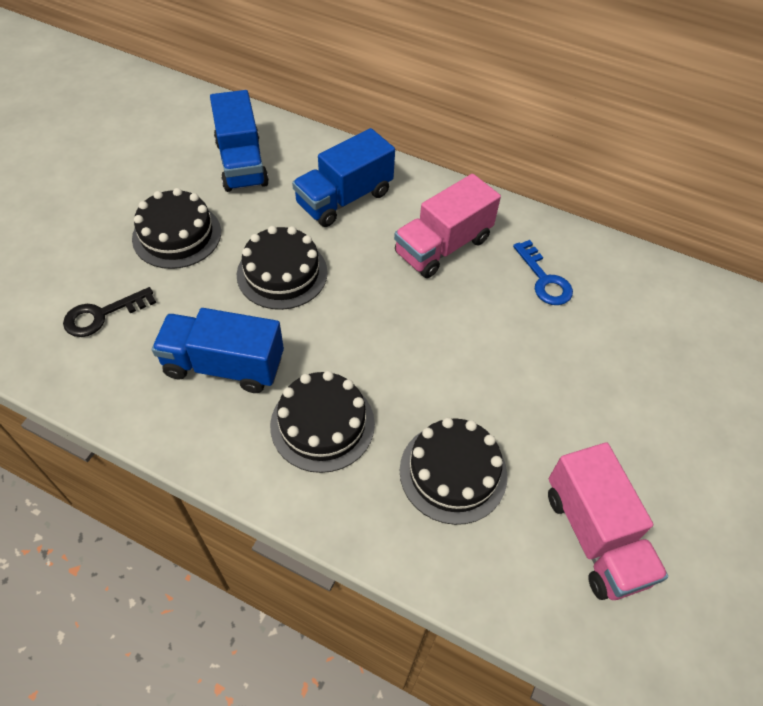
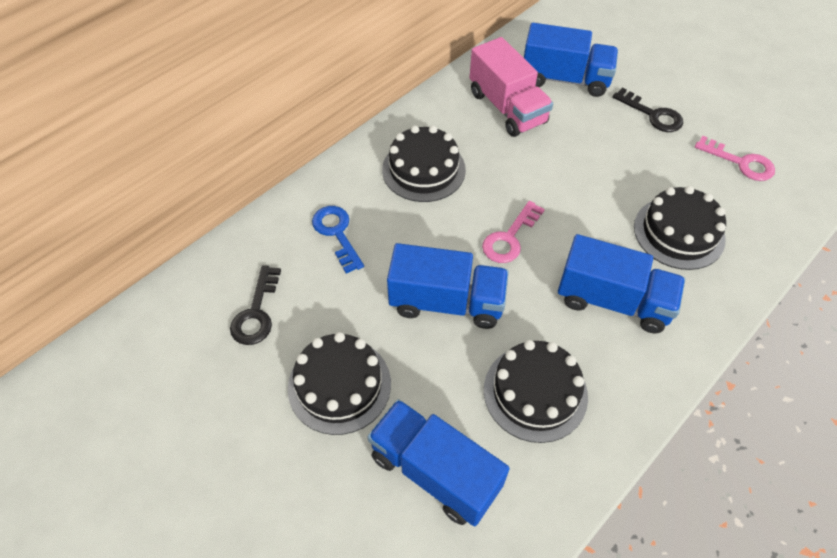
black key: [63,287,156,337] = 1 -> [230,265,281,345] [612,88,683,132] = 2
blue truck: [152,308,284,393] [210,90,269,192] [292,128,395,227] = 3 -> [367,399,510,526] [387,243,509,329] [524,23,618,97] [558,234,685,333] = 4
pink key: none = 0 -> [482,201,545,263] [695,135,775,181] = 2
pink truck: [394,174,501,278] [548,442,668,600] = 2 -> [469,37,553,137] = 1

